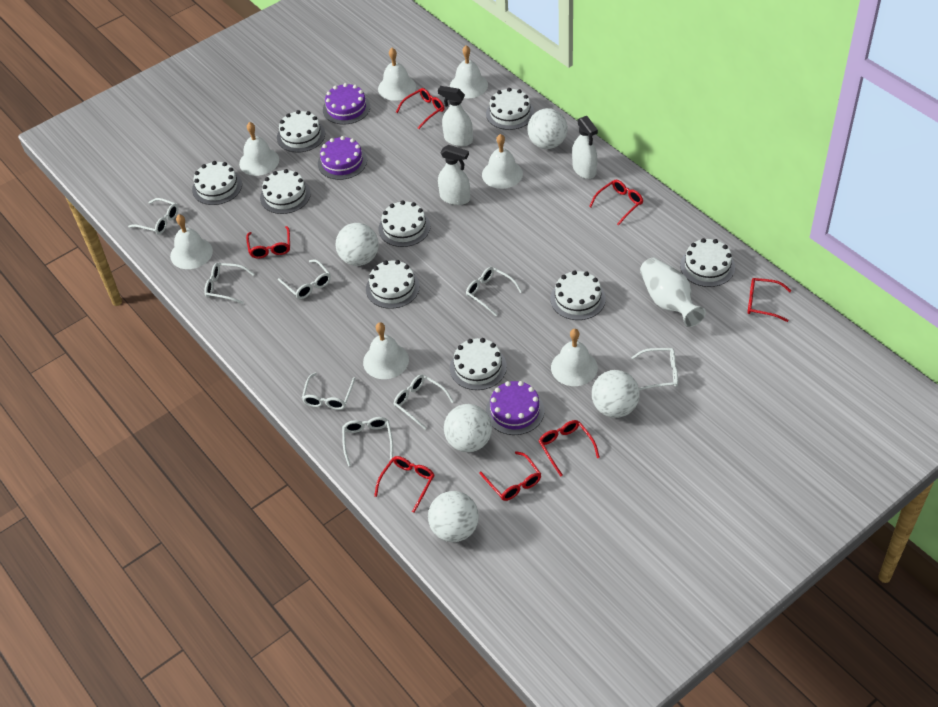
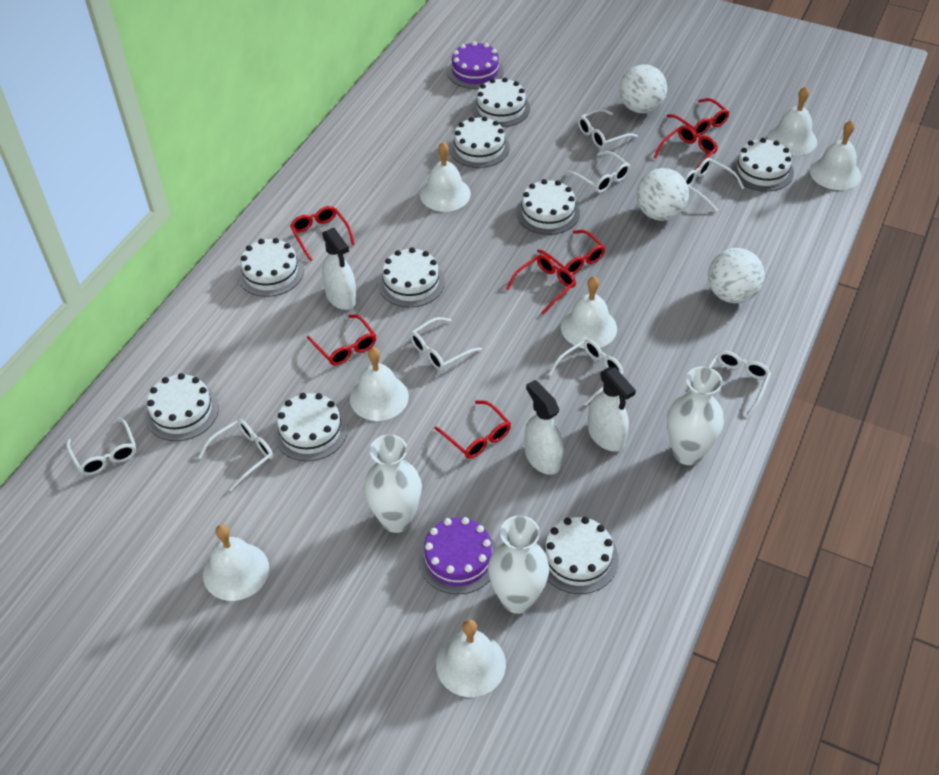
purple cake: [318,136,367,180] [323,83,370,125] [486,381,544,435] = 3 -> [418,517,497,594] [447,41,504,89] = 2
white ball: [336,223,379,266] [428,491,479,542] [444,404,492,452] [527,108,568,149] [592,370,640,418] = 5 -> [619,64,667,113] [637,168,689,221] [708,248,765,303] = 3
white vase: [640,258,706,327] = 1 -> [364,434,422,533] [488,515,549,614] [667,366,724,465] = 3

